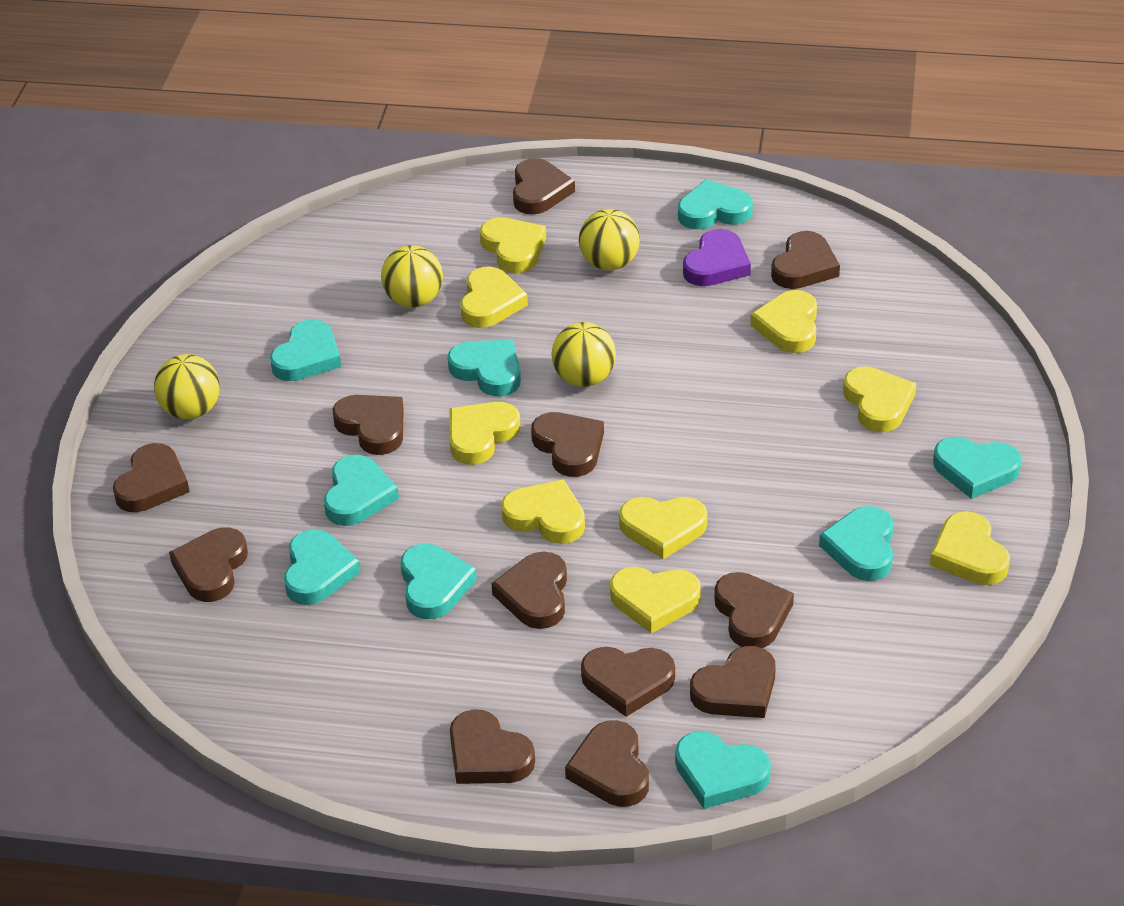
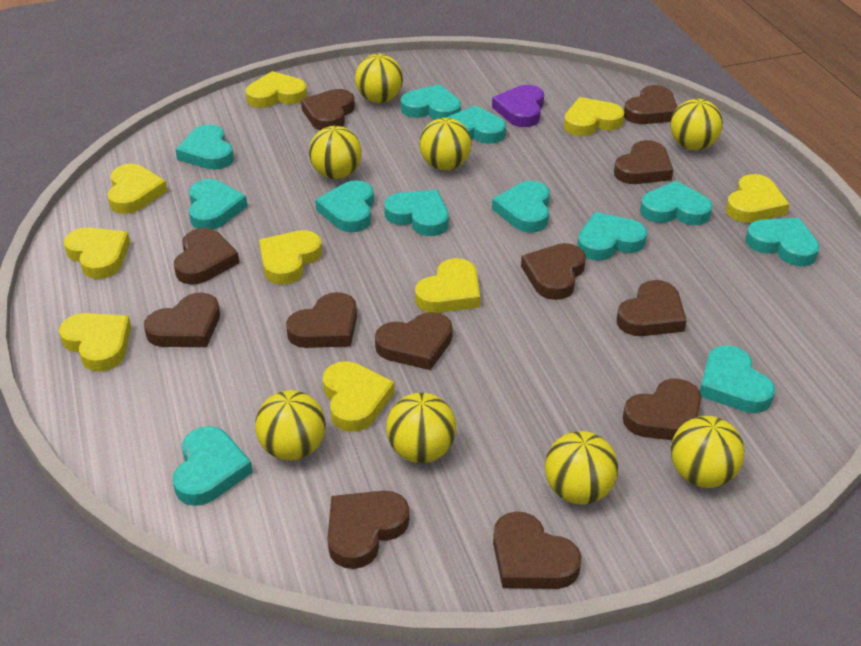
turquoise heart: [270,319,341,381] [284,529,360,605] [324,455,399,526] [401,544,477,619] [448,339,521,396] [675,731,771,809] [678,179,753,229] [819,506,894,581] [933,437,1021,499] = 9 -> [173,426,253,506] [176,124,234,170] [189,179,247,229] [315,180,374,232] [384,190,449,236] [401,84,461,120] [447,105,506,144] [492,181,550,232] [577,212,647,261] [640,181,712,225] [700,345,775,413] [745,218,820,266] = 12
yellow ball: [154,354,220,419] [381,245,443,308] [551,322,616,387] [579,209,640,270] = 4 -> [255,390,326,461] [309,126,362,179] [355,54,403,103] [386,393,456,463] [419,118,472,170] [545,431,618,504] [670,99,723,150] [671,416,745,488] = 8

